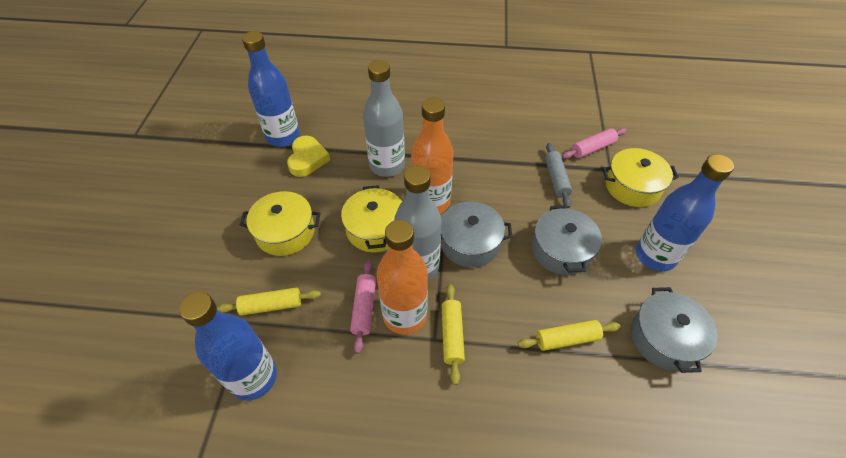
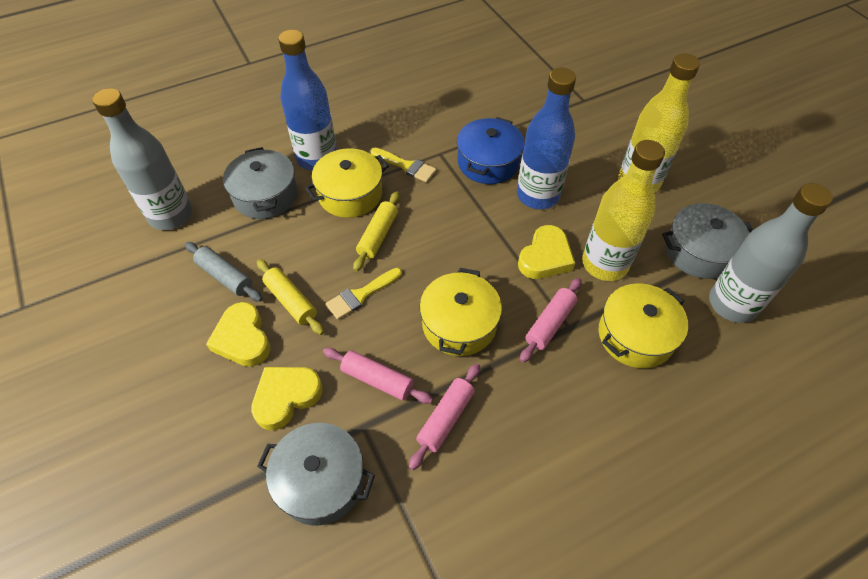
blue bottle: [179,292,277,401] [242,31,300,147] [636,154,734,271] = 3 -> [278,30,337,171] [517,68,576,209] = 2
blue pot: none = 0 -> [457,117,524,184] = 1
orange bottle: [377,220,428,334] [411,98,454,214] = 2 -> none = 0
pink rolling pin: [350,260,376,354] [562,128,627,159] = 2 -> [323,348,433,404] [409,363,480,470] [520,278,582,363] = 3
yellow bottle: none = 0 -> [582,140,665,281] [618,54,700,193] = 2
yellow brush: none = 0 -> [326,268,402,320] [371,148,437,183] = 2
yellow heart: [287,136,330,177] = 1 -> [206,302,270,367] [251,367,323,431] [518,225,575,279] = 3
yellow rolling pin: [217,287,321,316] [441,284,465,385] [518,320,620,351] = 3 -> [257,259,324,335] [353,191,400,272] = 2

